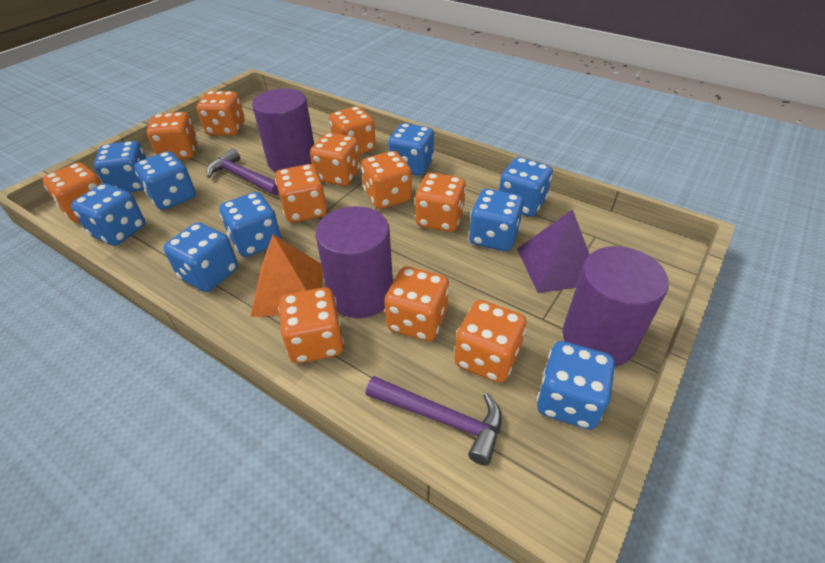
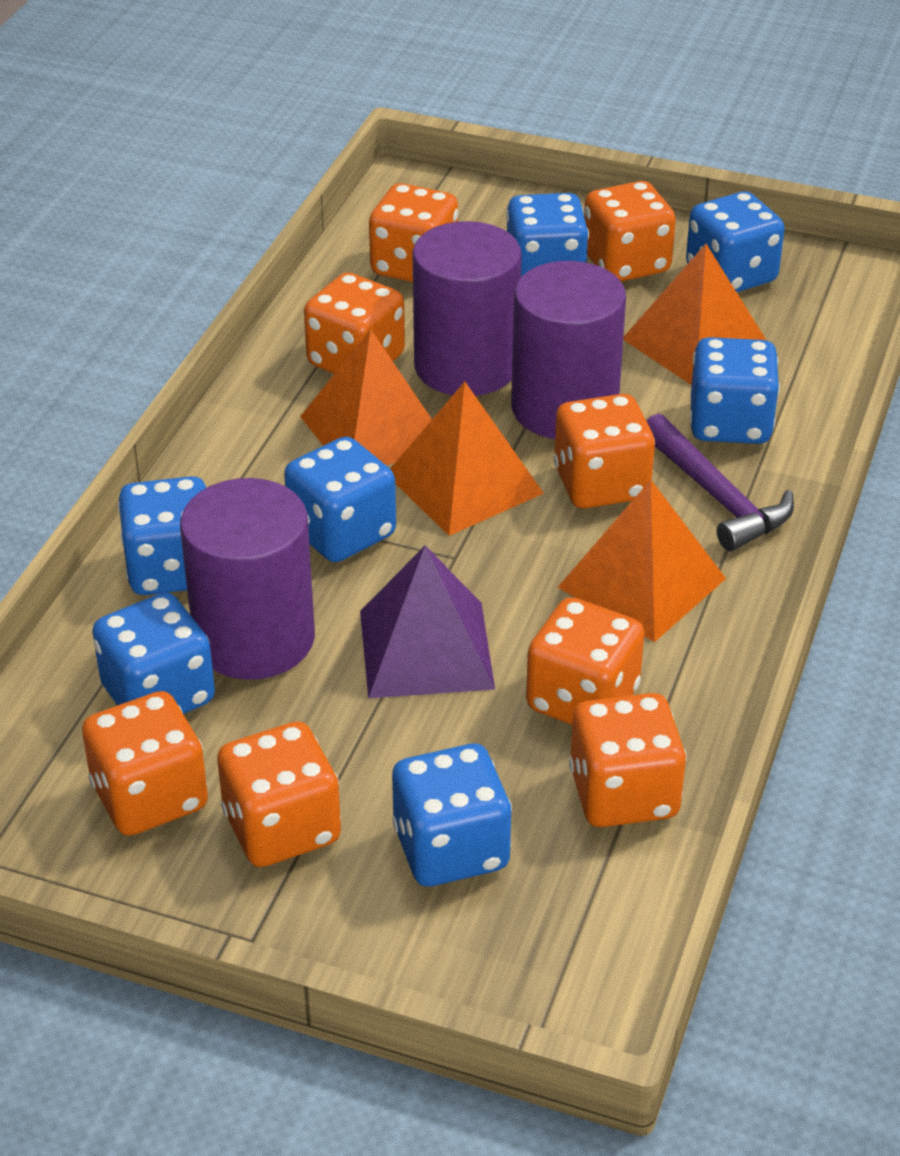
blue dice: [71,183,145,246] [94,141,147,193] [134,151,196,210] [163,222,238,292] [219,192,281,257] [388,123,434,176] [469,189,524,251] [499,157,553,217] [537,341,615,430] = 9 -> [92,593,215,714] [118,476,207,595] [284,437,396,562] [392,744,512,887] [506,193,589,277] [686,191,785,292] [690,337,780,444] = 7
orange dice: [42,162,102,223] [147,112,198,159] [196,91,245,136] [275,164,327,223] [278,287,344,363] [310,133,361,186] [329,106,376,154] [361,151,412,209] [384,266,449,341] [415,173,466,232] [454,300,526,383] = 11 -> [82,691,208,836] [217,721,341,867] [304,272,405,374] [369,183,458,282] [526,597,645,725] [554,394,655,508] [569,693,687,827] [584,181,676,281] = 8
orange pyramid: [251,234,323,317] = 1 -> [300,329,432,466] [390,382,544,536] [558,480,726,642] [623,244,767,385] = 4
purple hammer: [206,148,279,196] [366,376,502,466] = 2 -> [647,414,794,551] = 1

